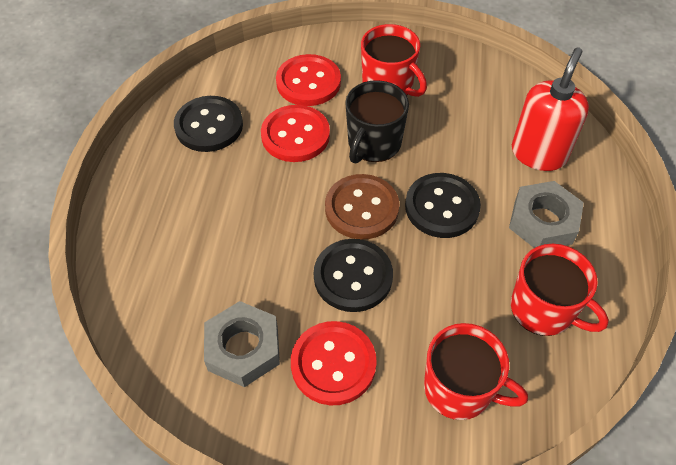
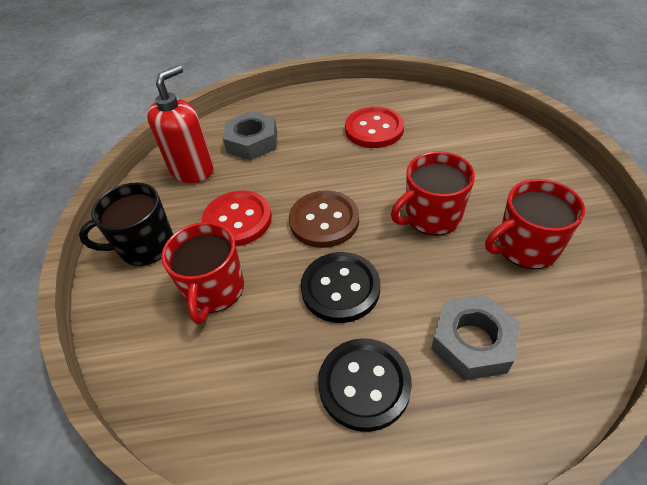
black button: [174,96,243,152] [314,239,393,312] [405,173,481,238] = 3 -> [301,252,380,323] [318,338,412,432] = 2
red button: [261,105,330,162] [276,54,341,106] [291,321,377,405] = 3 -> [201,190,272,246] [345,106,404,148] = 2

